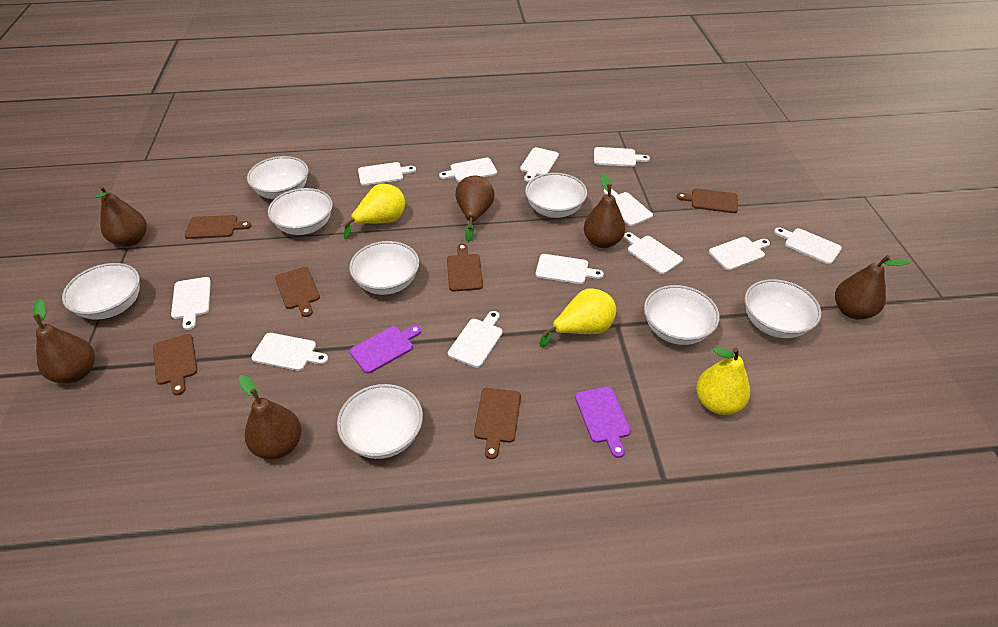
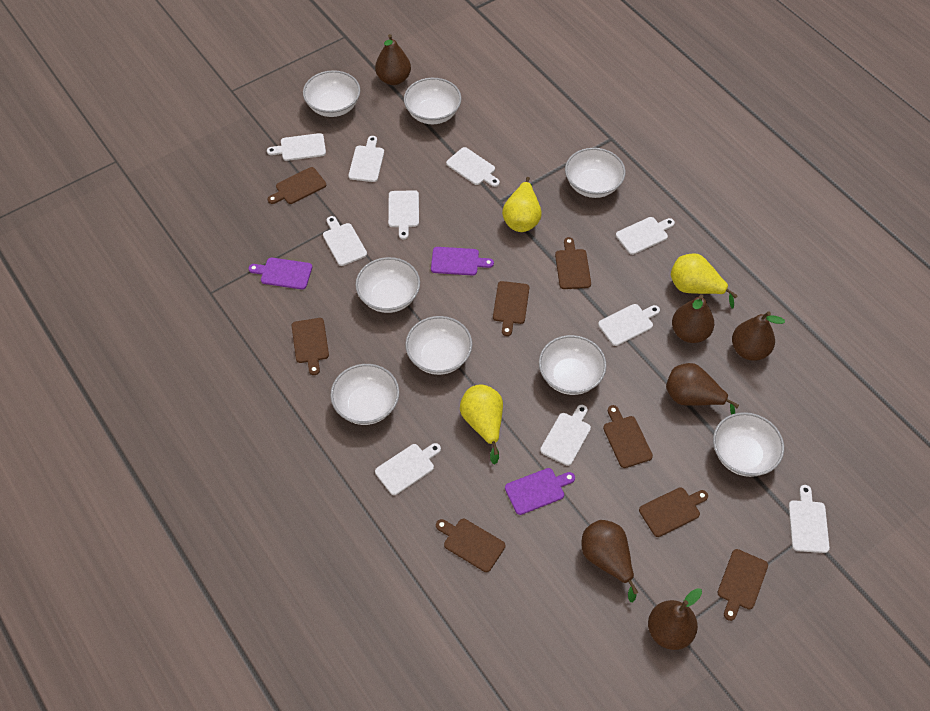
brown cutting board: [153,334,197,395] [185,215,251,239] [275,267,320,317] [447,244,483,292] [474,388,521,459] [677,189,738,213] = 6 -> [268,167,326,204] [292,318,329,375] [436,519,505,572] [493,281,529,336] [555,237,591,289] [603,405,653,468] [639,487,708,537] [717,549,768,621] = 8
purple cutting board: [350,325,422,373] [575,386,631,458] = 2 -> [248,258,312,290] [431,247,494,275] [505,468,575,515] = 3
white cutting board: [171,277,211,330] [251,333,328,371] [358,162,416,186] [439,158,497,182] [448,311,503,368] [520,147,559,182] [536,254,604,284] [594,147,650,167] [603,189,653,226] [623,232,683,274] [709,237,770,270] [774,227,842,264] = 12 -> [267,133,326,161] [323,216,367,266] [348,136,384,182] [375,443,441,495] [388,190,419,239] [446,147,500,187] [540,405,591,466] [598,304,660,346] [616,217,675,255] [789,485,830,553] = 10

